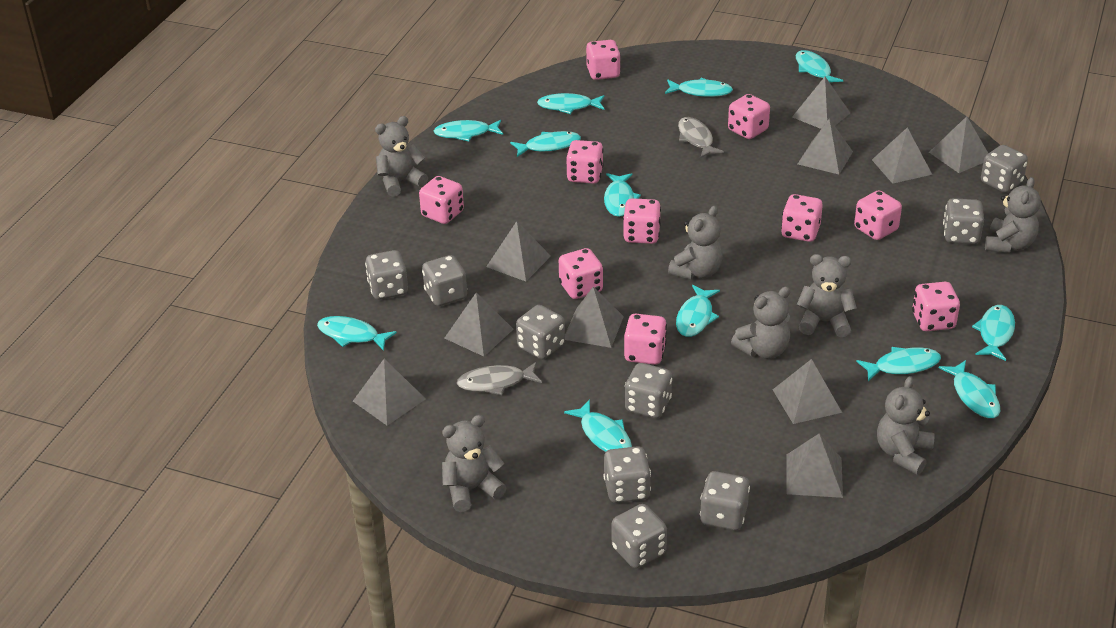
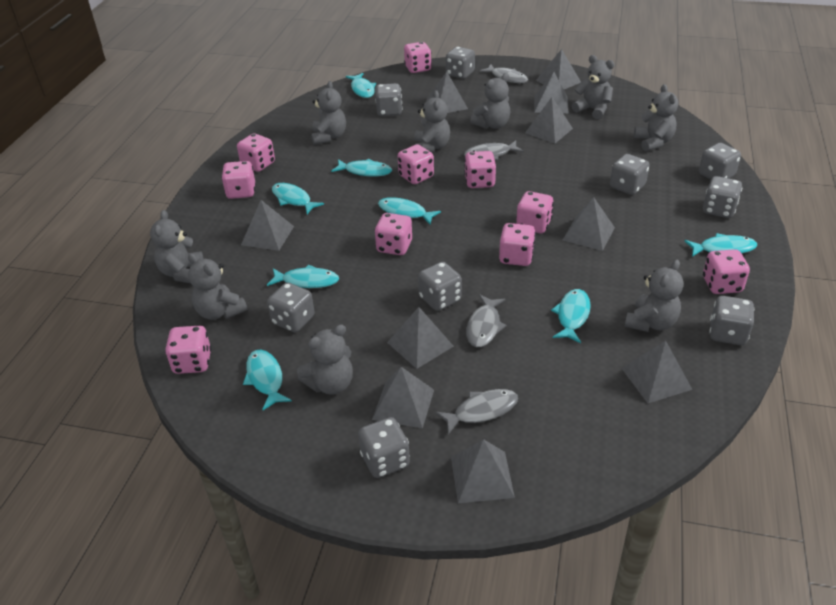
grey fish: [457,362,542,395] [678,117,724,158] = 2 -> [435,389,518,435] [464,141,524,160] [466,295,507,347] [480,64,528,83] = 4
grey teddy bear: [375,116,428,197] [442,415,507,512] [668,206,723,279] [731,286,791,359] [797,254,857,337] [877,376,935,475] [985,177,1041,253] = 7 -> [150,210,204,283] [188,253,248,320] [297,325,353,395] [311,81,346,145] [414,90,450,153] [470,73,510,129] [572,55,615,119] [625,260,683,332] [634,84,678,151] = 9
turquoise fish: [317,316,397,351] [433,120,503,141] [510,131,581,157] [537,93,604,114] [564,399,632,452] [604,173,641,217] [665,78,733,97] [676,285,720,337] [796,50,843,83] [856,347,941,381] [939,360,1000,418] [972,305,1015,361] = 12 -> [243,350,292,410] [267,265,339,288] [272,183,324,214] [331,159,392,177] [346,73,376,98] [378,197,441,225] [551,289,591,343] [685,233,757,257] = 8

